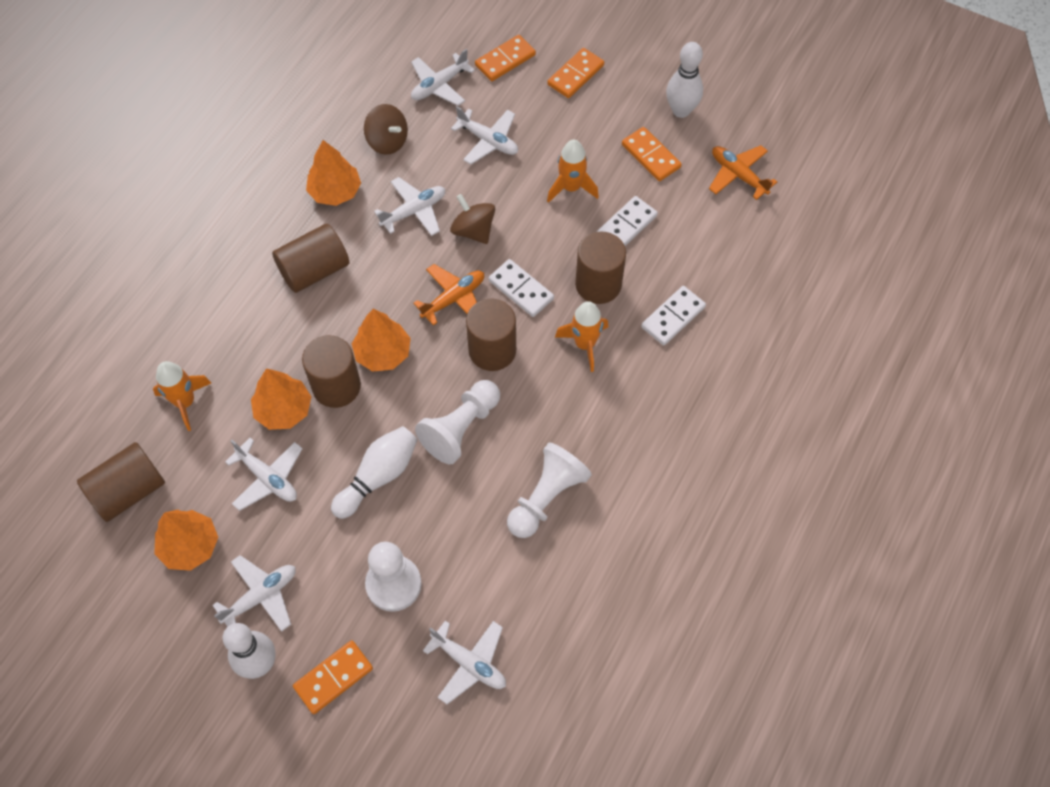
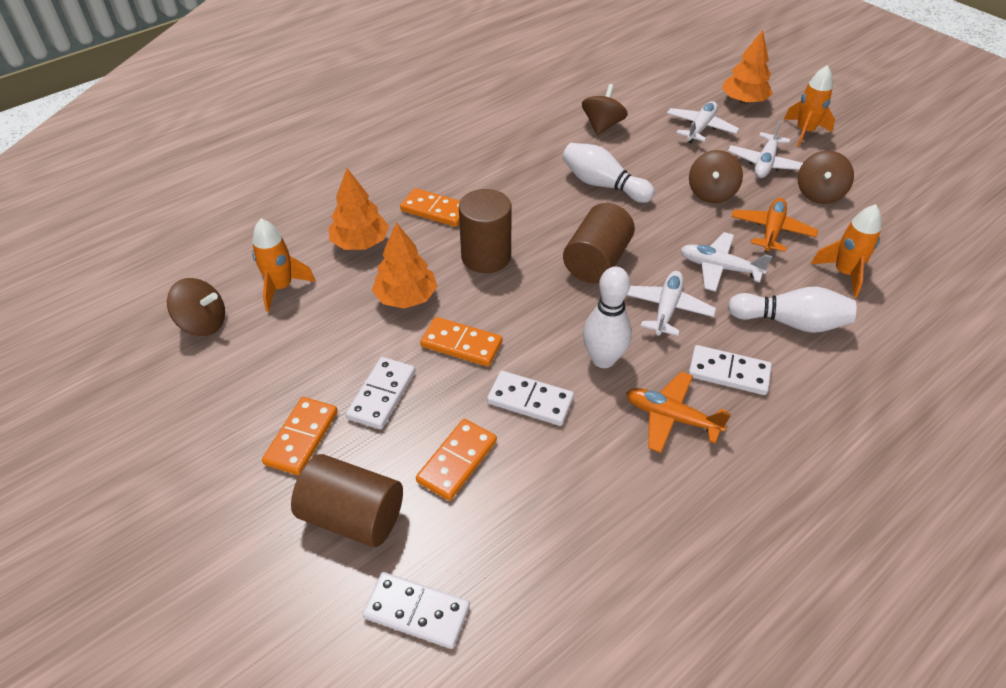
brown cylinder: [77,442,165,522] [272,224,349,293] [302,335,361,408] [466,299,516,371] [575,231,626,304] = 5 -> [291,454,403,547] [459,189,512,273] [563,203,635,283] = 3
brown spinning top: [364,104,408,155] [450,194,495,244] = 2 -> [167,278,225,336] [582,84,628,135] [689,150,743,203] [798,151,854,204] = 4
orange tree: [154,510,218,571] [251,368,311,430] [306,140,361,206] [352,309,411,372] = 4 -> [329,168,389,250] [372,222,437,309] [722,30,773,104] = 3
white domino: [489,259,554,317] [597,196,658,246] [641,286,706,345] = 3 -> [346,357,415,430] [362,572,470,649] [487,371,574,426] [688,345,772,395] = 4
white pawn: [365,542,422,612] [415,380,500,464] [507,442,592,538] = 3 -> none = 0
white plane: [212,555,295,632] [225,438,303,511] [374,177,445,236] [411,49,475,106] [423,621,506,704] [451,106,518,164] = 6 -> [627,271,716,336] [667,101,739,143] [680,232,772,292] [728,121,803,178] = 4

